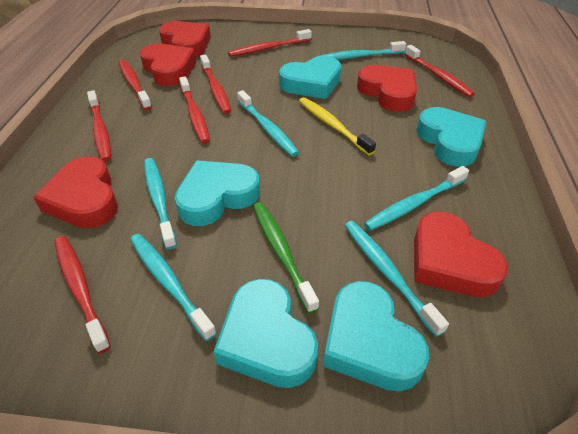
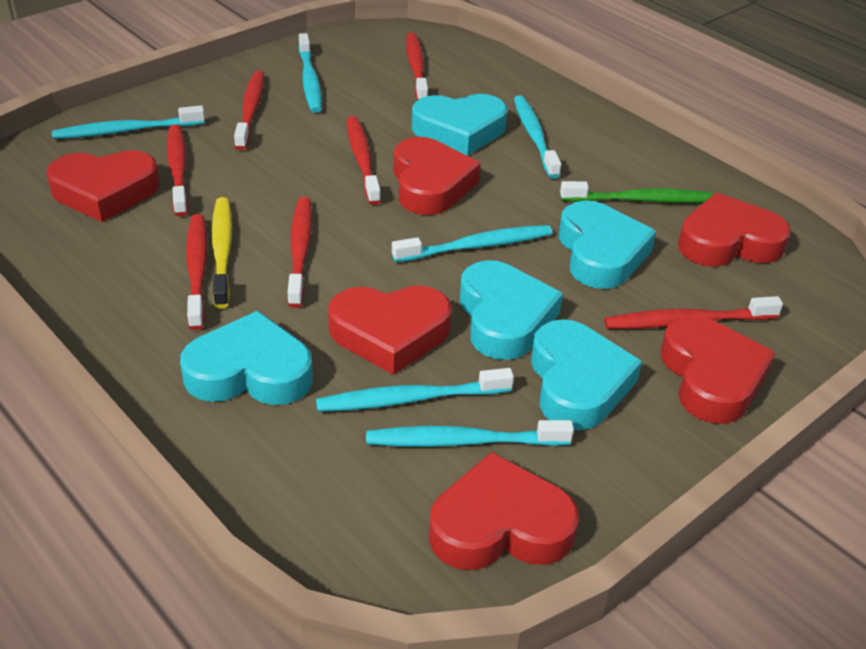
red heart: [33,156,118,228] [140,44,196,86] [159,21,211,57] [357,65,417,112] [414,212,508,297] = 5 -> [46,150,160,222] [328,285,452,375] [393,137,481,215] [429,452,579,570] [661,315,775,424] [678,193,791,267] = 6

